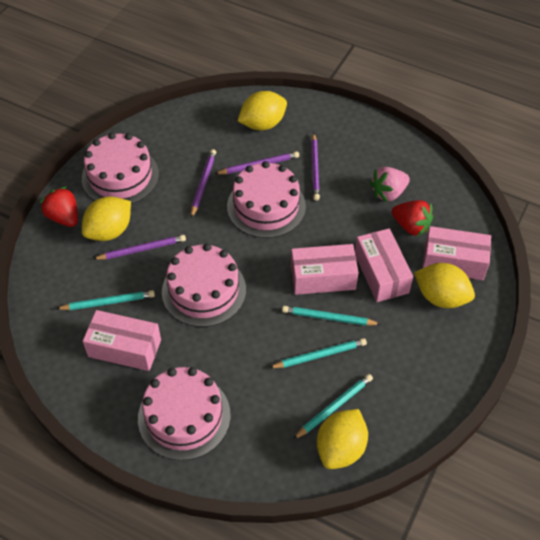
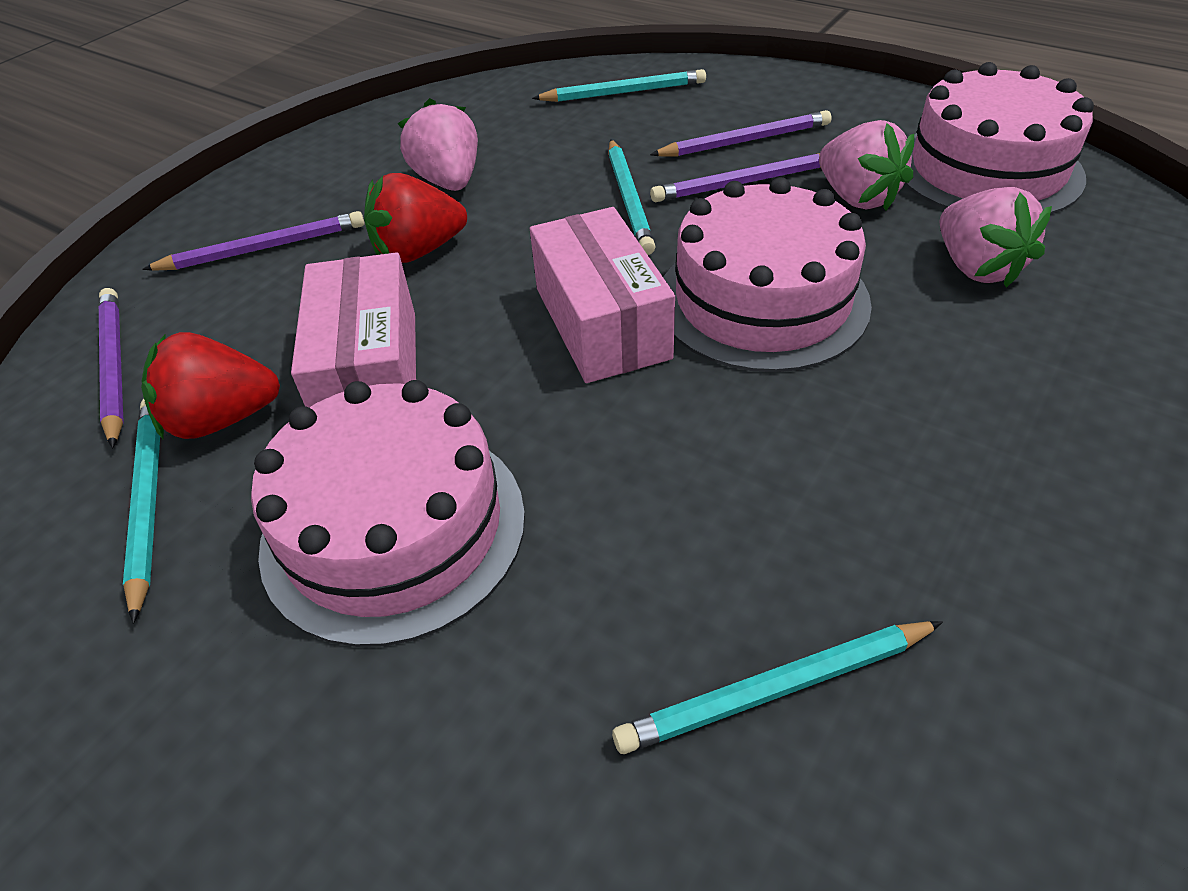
pink box: [83,310,161,371] [291,244,359,295] [355,229,413,302] [423,226,491,280] = 4 -> [291,252,416,407] [530,207,675,383] = 2
pink cake: [82,133,159,204] [138,367,231,460] [162,243,246,327] [227,161,306,238] = 4 -> [251,380,525,647] [663,177,872,372] [905,62,1094,215] = 3
pink strawberry: [370,167,410,203] = 1 -> [398,98,478,191] [819,120,914,211] [940,187,1052,288] = 3
yellow lemon: [82,197,131,241] [238,91,287,130] [317,409,368,469] [414,263,475,308] = 4 -> none = 0

